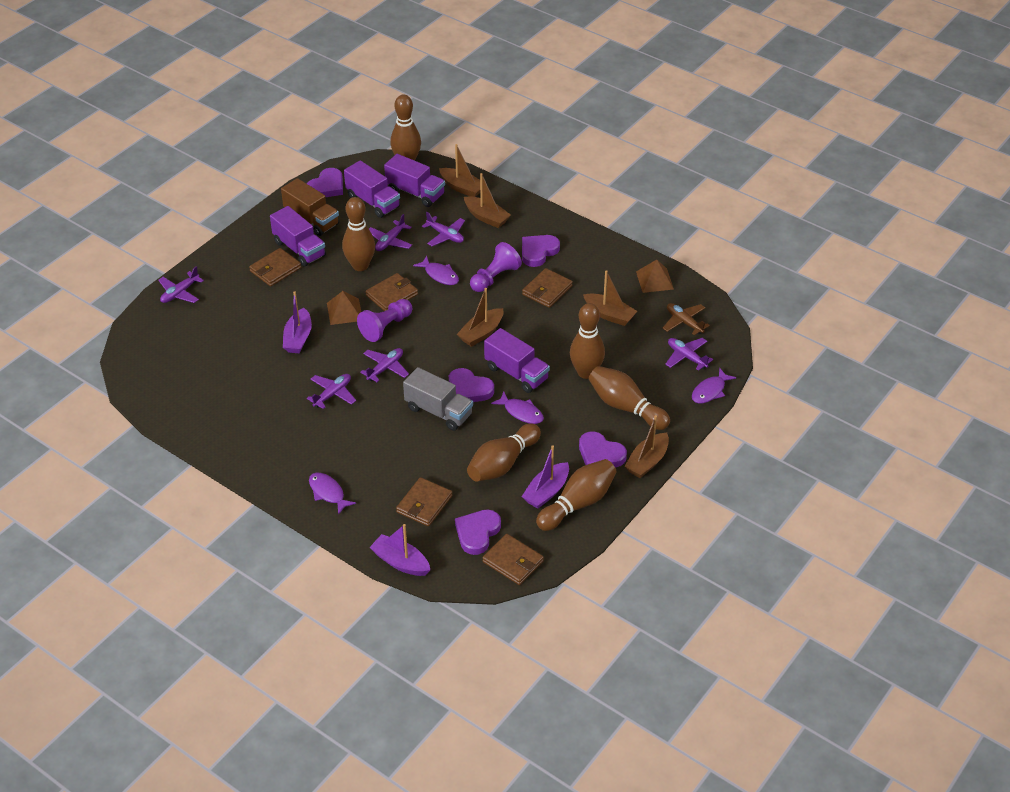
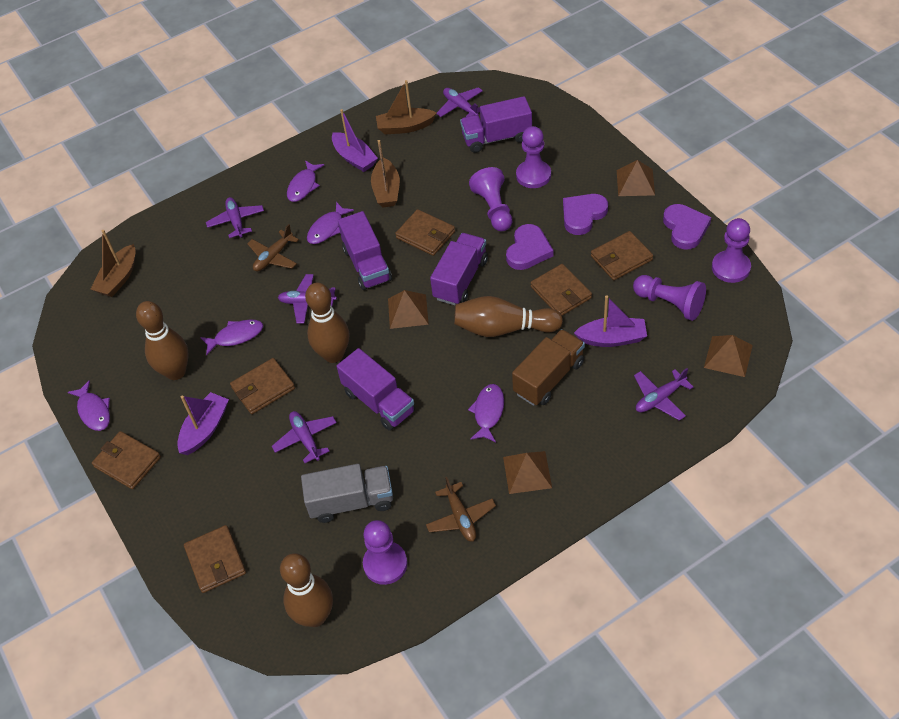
brown boat: [439,144,480,197] [457,288,503,347] [464,173,511,228] [583,270,637,326] [624,415,669,478] = 5 -> [90,230,136,297] [371,140,400,207] [376,80,437,134] = 3
brown bowling pin: [342,197,375,271] [390,95,421,161] [467,424,541,482] [536,459,617,531] [570,303,605,379] [589,366,670,430] = 6 -> [136,301,189,380] [280,553,333,627] [305,282,350,363] [454,296,563,337] = 4
brown plane: [663,303,710,335] = 1 -> [247,224,299,271] [426,477,496,542] = 2
brown pyramid: [327,291,361,325] [636,260,674,293] = 2 -> [388,290,429,329] [503,451,552,494] [617,160,655,196] [704,335,753,377] = 4
brown wallet: [249,248,301,286] [366,273,418,311] [396,477,452,526] [482,534,544,585] [522,268,573,308] = 5 -> [92,431,161,489] [184,525,246,593] [230,358,295,414] [395,209,455,256] [531,264,592,316] [591,231,653,280] = 6
purple fish: [309,473,356,515] [413,256,459,285] [491,392,544,424] [692,368,736,404] = 4 -> [68,380,110,431] [200,320,263,356] [287,160,325,202] [307,202,354,244] [468,384,504,442] = 5
purple heart: [307,168,343,197] [449,368,494,402] [455,510,501,555] [522,235,560,267] [579,432,627,468] = 5 -> [506,224,553,270] [563,194,608,235] [663,204,711,250] = 3
purple pawn: [357,299,412,342] [470,242,522,292] = 2 -> [363,520,408,585] [469,167,512,231] [516,126,551,188] [633,275,706,321] [712,218,751,283] = 5
purple plane: [158,266,204,303] [307,374,356,409] [360,348,409,382] [369,214,412,251] [422,212,465,246] [665,338,713,371] = 6 -> [206,197,264,238] [272,411,337,463] [278,274,337,324] [437,87,483,117] [634,368,693,421] = 5

